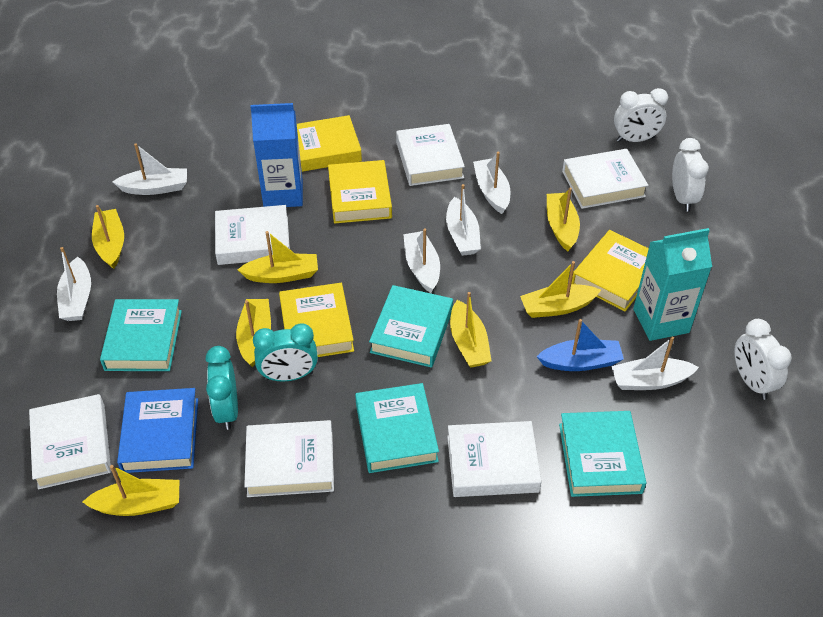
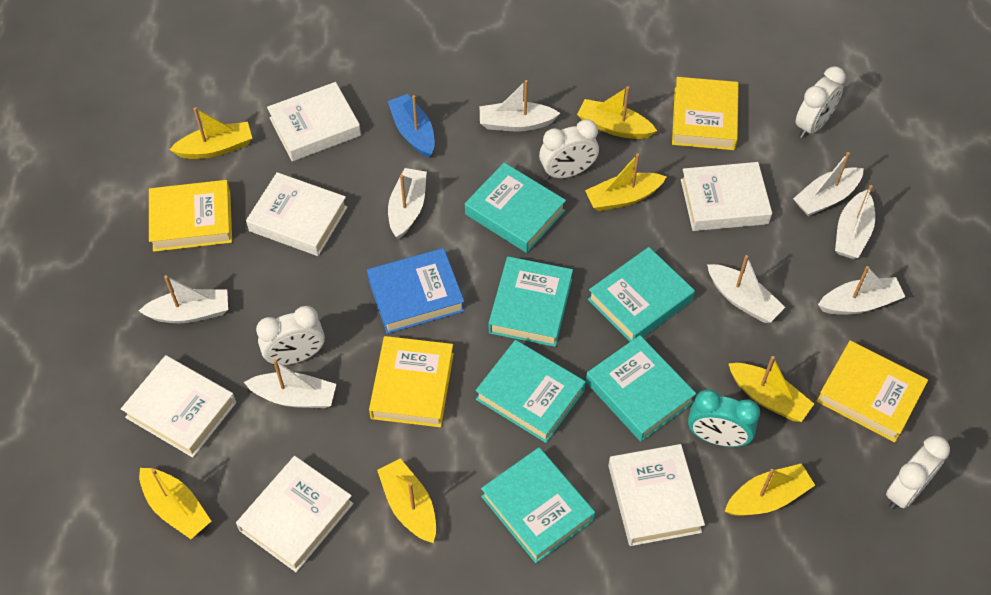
blue carton: [250,103,303,207] = 1 -> none = 0
turquoise book: [100,299,182,371] [355,383,439,473] [369,285,453,368] [559,411,646,497] = 4 -> [465,163,566,253] [475,340,586,443] [481,447,595,563] [489,256,573,347] [586,335,696,442] [588,247,695,342] = 6
turquoise carton: [633,228,712,341] = 1 -> none = 0
turquoise clock: [206,346,238,430] [253,323,318,382] = 2 -> [688,389,760,447] = 1
white boat: [57,247,91,321] [112,143,187,195] [403,229,440,293] [446,184,481,256] [473,152,510,214] [611,336,699,390] = 6 -> [139,275,228,323] [244,359,336,408] [388,168,427,239] [480,80,560,131] [707,255,785,323] [793,152,864,216] [818,266,905,315] [835,185,875,259] = 8
white clock: [614,88,668,142] [672,138,709,211] [734,319,792,400] = 3 -> [256,306,325,365] [539,119,599,179] [795,66,846,138] [886,436,950,509] = 4

